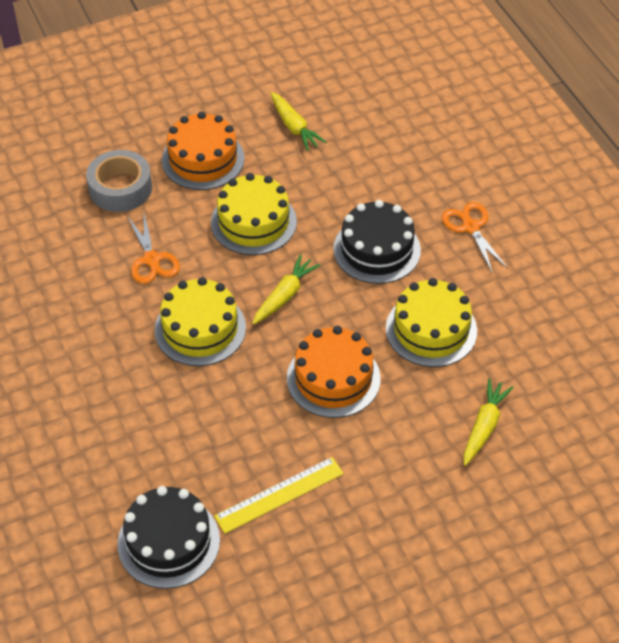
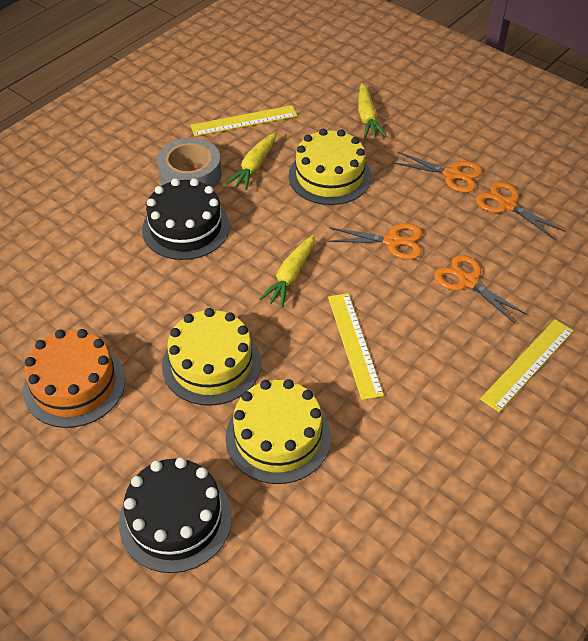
orange cake: [162,112,245,190] [287,326,381,418] = 2 -> [23,329,125,428] = 1
orange scissors: [127,214,180,284] [442,202,508,274] = 2 -> [327,223,422,260] [392,152,482,193] [434,255,527,324] [476,182,565,239] = 4
yellow ruler: [214,457,344,534] = 1 -> [190,105,297,136] [328,293,384,400] [480,319,574,412] = 3

